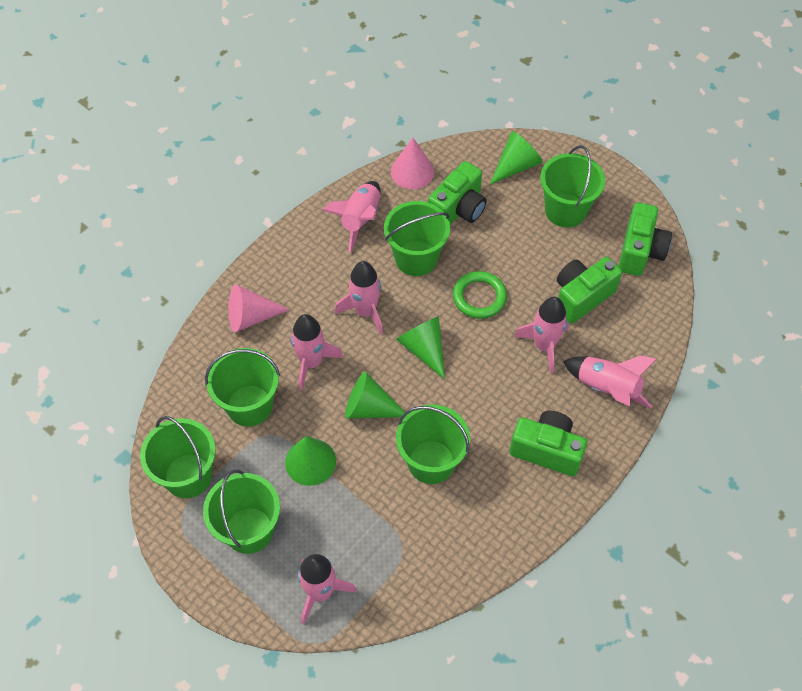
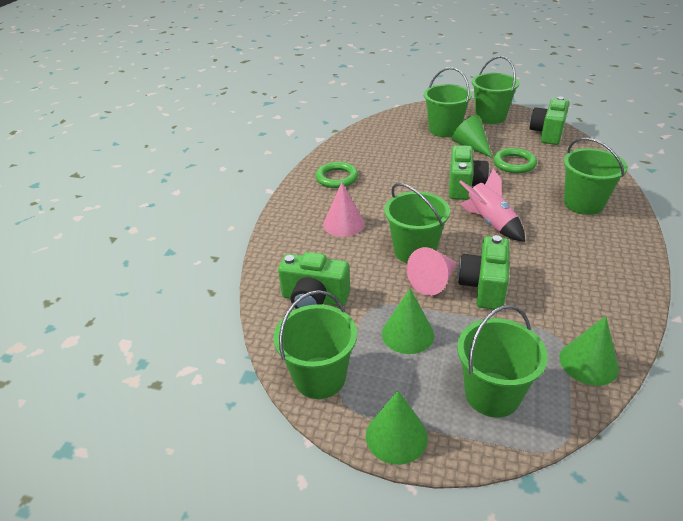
green ring: [453,271,507,319] = 1 -> [315,162,358,188] [493,148,537,173] = 2
pink rocket: [290,314,343,390] [298,554,357,624] [322,181,380,252] [335,261,383,335] [514,297,569,374] [563,356,657,408] = 6 -> [459,169,525,242] = 1

